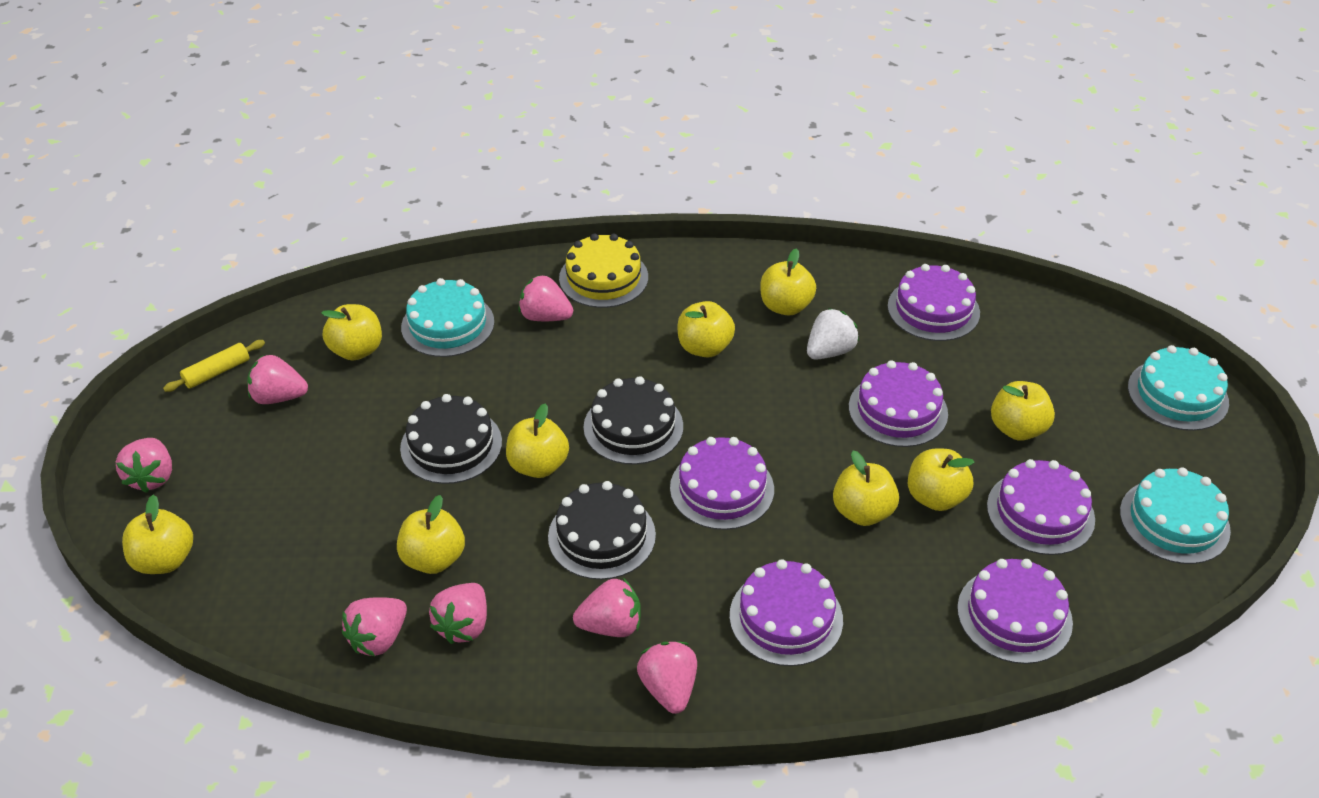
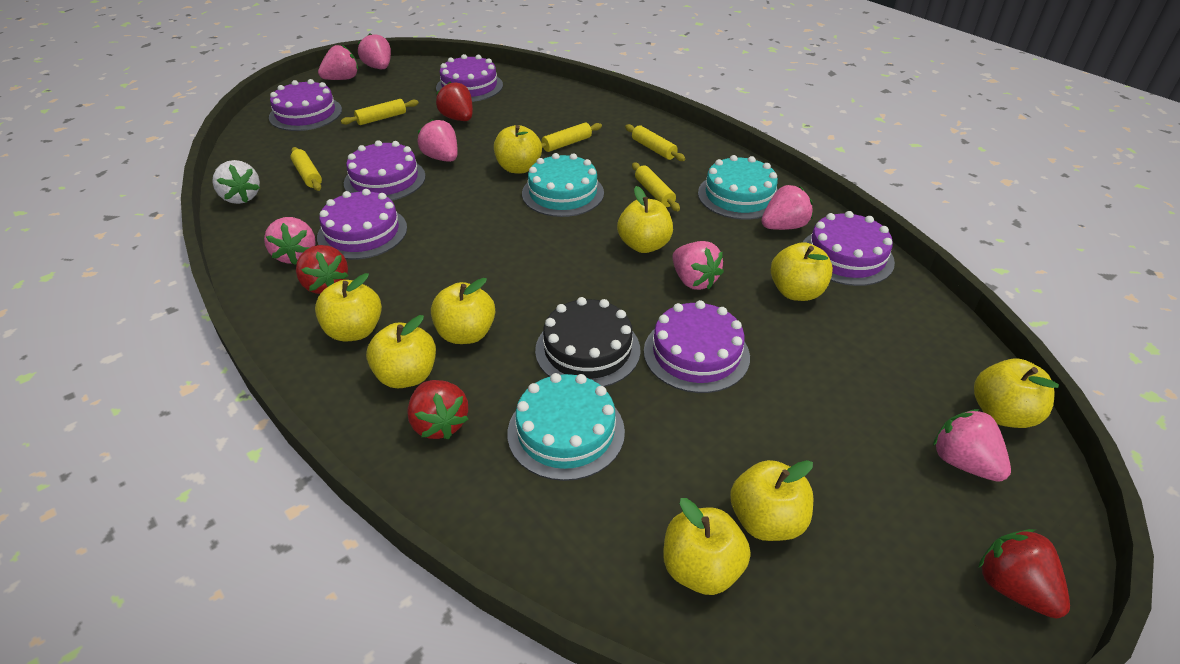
black cake: [400,394,502,484] [548,481,656,580] [584,376,683,464] = 3 -> [535,297,641,387] = 1
red strawberry: none = 0 -> [296,245,348,294] [407,380,468,439] [436,81,473,121] [978,529,1070,618] = 4
yellow cake: [559,233,648,308] = 1 -> none = 0
yellow rolling pin: [163,340,265,392] = 1 -> [290,147,322,191] [341,99,419,125] [541,123,602,152] [625,124,685,161] [632,162,680,211] = 5

